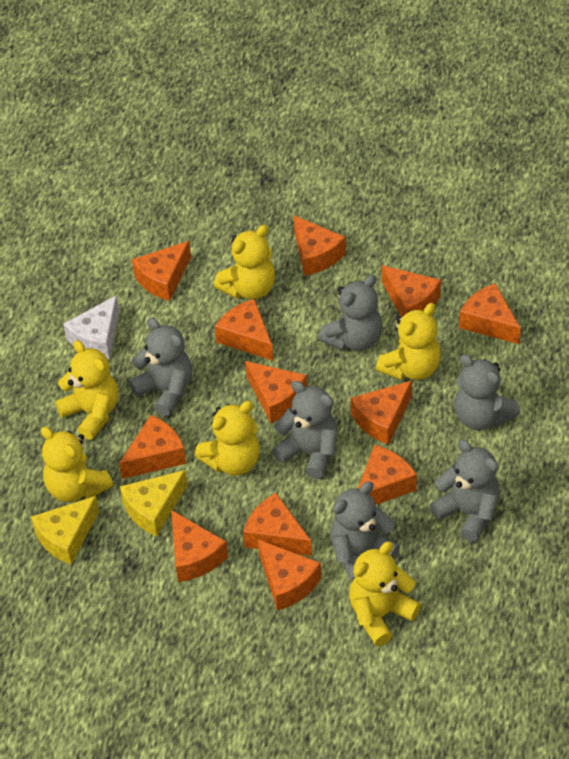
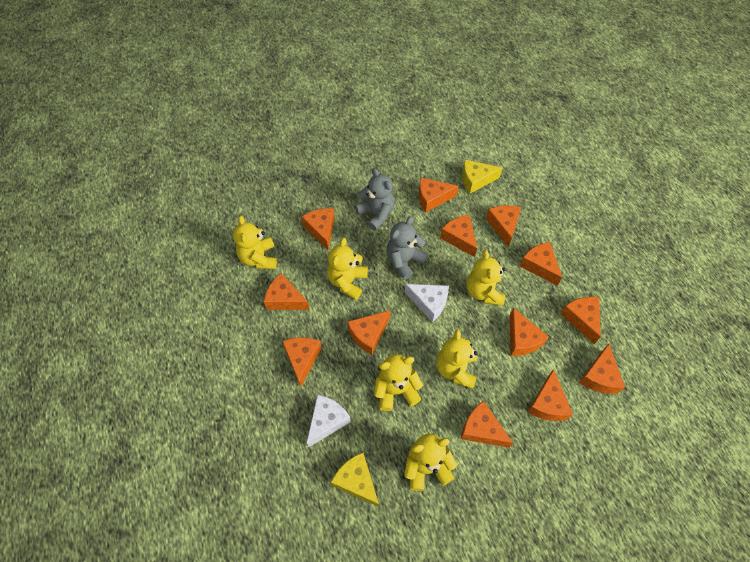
grey teddy bear: [129,318,192,416] [272,381,338,479] [318,275,382,351] [330,481,400,581] [430,440,500,542] [454,354,520,430] = 6 -> [355,168,395,231] [387,217,428,280] = 2
orange cheese: [119,415,186,479] [132,241,191,301] [171,510,228,582] [215,299,273,361] [243,493,312,556] [245,361,307,423] [258,539,321,611] [293,215,346,276] [351,380,412,445] [358,445,417,505] [382,265,441,317] [459,283,521,344] = 12 -> [264,273,310,310] [282,337,322,387] [301,208,335,250] [347,310,390,355] [419,178,459,212] [440,215,477,257] [461,401,513,448] [486,205,521,247] [509,308,549,356] [520,242,562,286] [527,369,573,421] [560,297,601,344] [579,344,625,394] = 13
white cheese: [63,295,119,359] = 1 -> [307,394,351,447] [405,284,449,322] = 2

